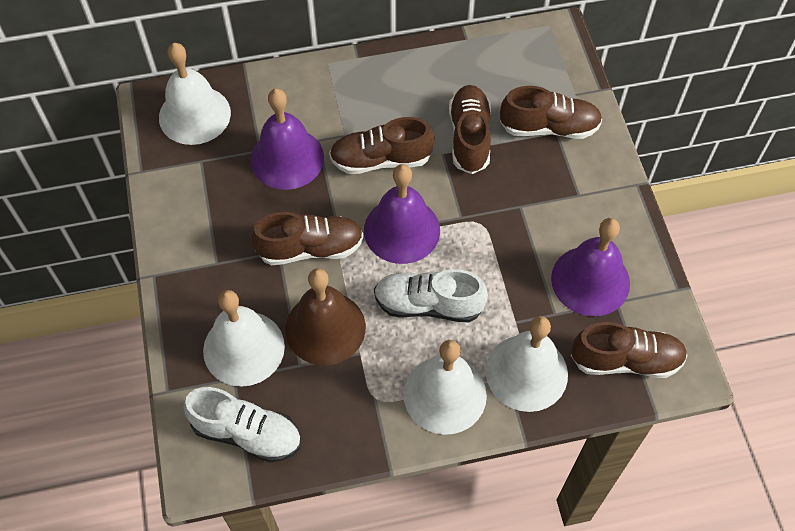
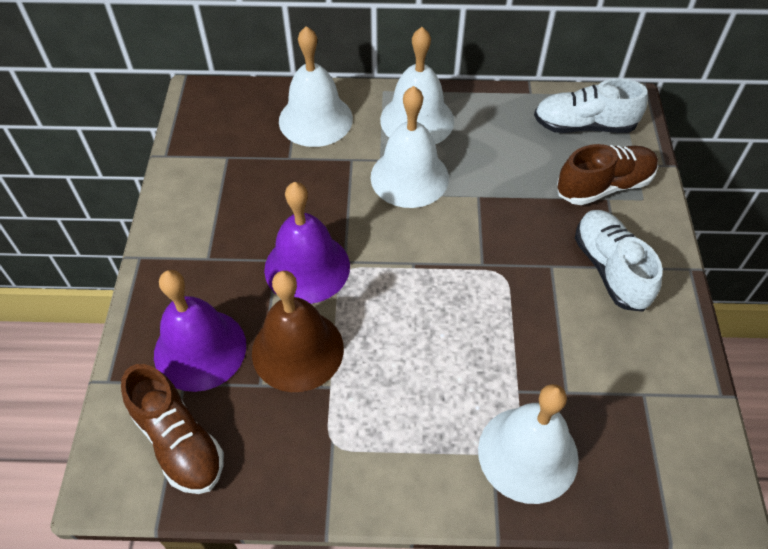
brown shoe: [251,212,364,265] [329,117,434,174] [449,85,491,174] [500,86,602,139] [571,322,688,378] = 5 -> [121,364,224,494] [557,144,658,205] = 2
purple bell: [250,88,324,190] [364,164,440,264] [551,218,630,316] = 3 -> [154,270,246,392] [264,182,350,304] = 2

